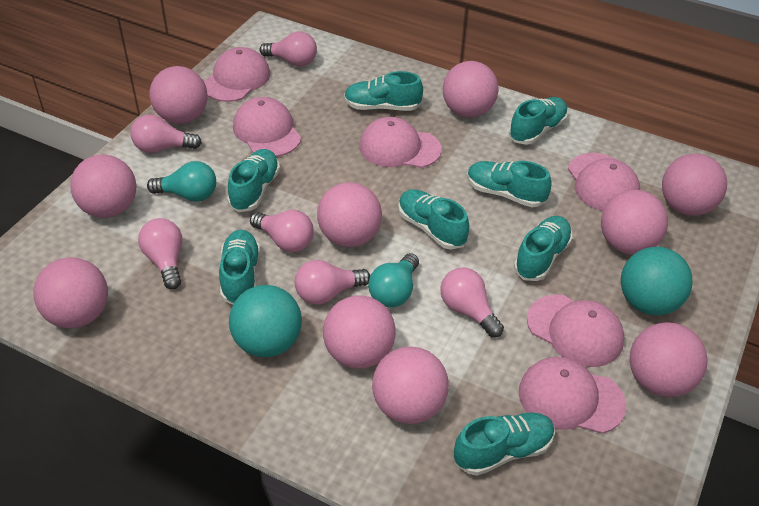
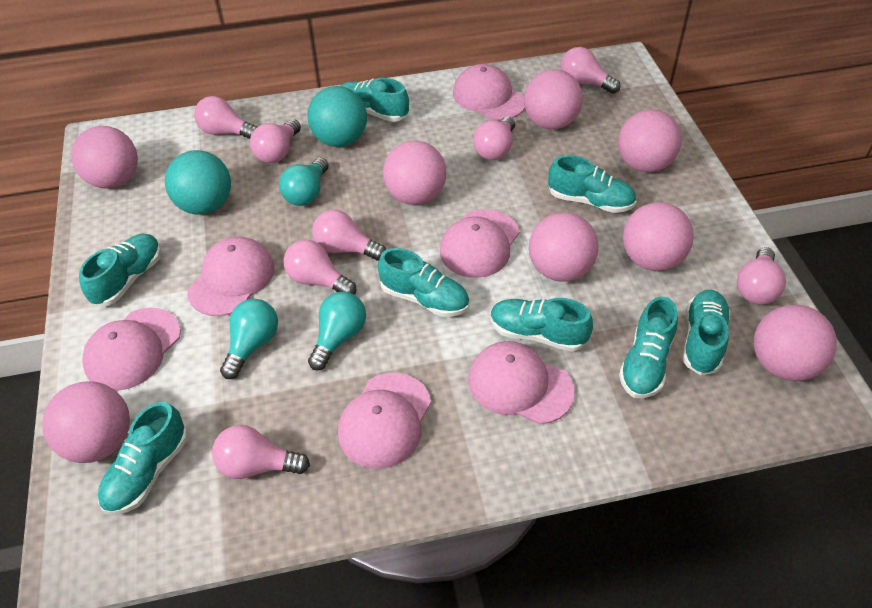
pink ball: [33,257,108,328] [70,154,136,218] [149,66,207,124] [317,182,382,247] [323,295,396,369] [372,347,449,424] [443,61,498,118] [601,190,668,255] [630,322,708,397] [662,154,727,216] = 10 -> [42,381,130,463] [71,126,138,189] [383,140,446,205] [524,69,583,129] [529,212,599,282] [618,110,682,172] [623,202,694,271] [754,305,837,381] = 8
pink light bulb: [131,114,202,153] [138,218,182,290] [250,210,314,252] [259,32,317,66] [295,260,370,304] [440,268,504,337] = 6 -> [194,96,257,139] [212,425,310,479] [250,119,301,163] [283,240,356,295] [312,210,386,261] [473,117,515,160] [560,47,620,94] [737,247,786,304] = 8
turquoise light bulb: [147,161,216,202] [368,253,419,308] = 2 -> [220,299,278,379] [279,158,328,206] [308,292,366,371] = 3

